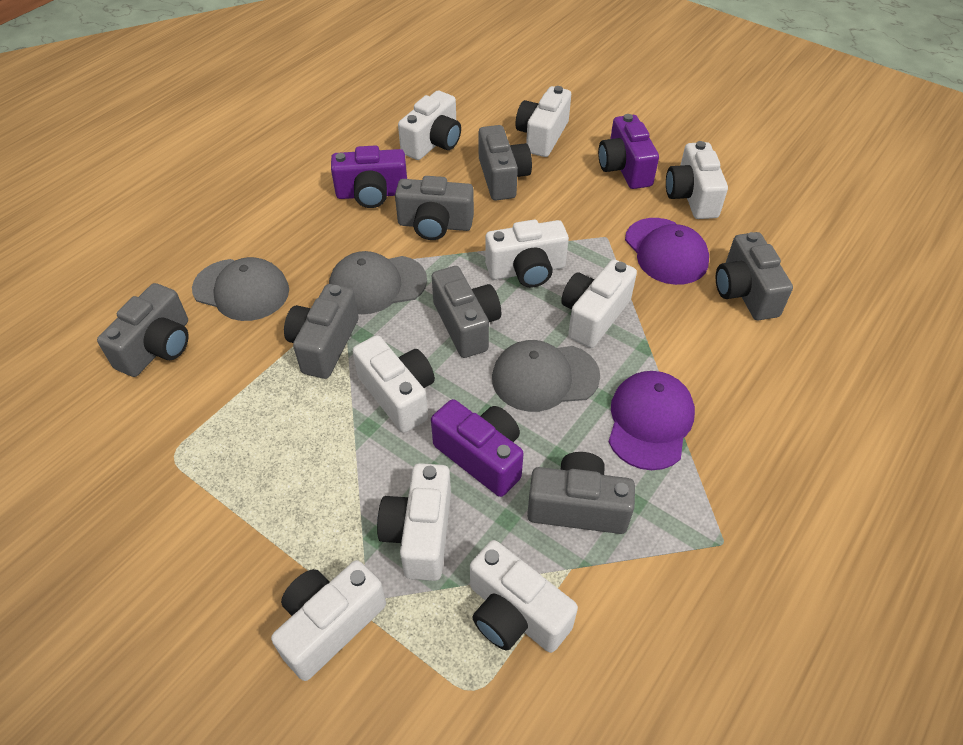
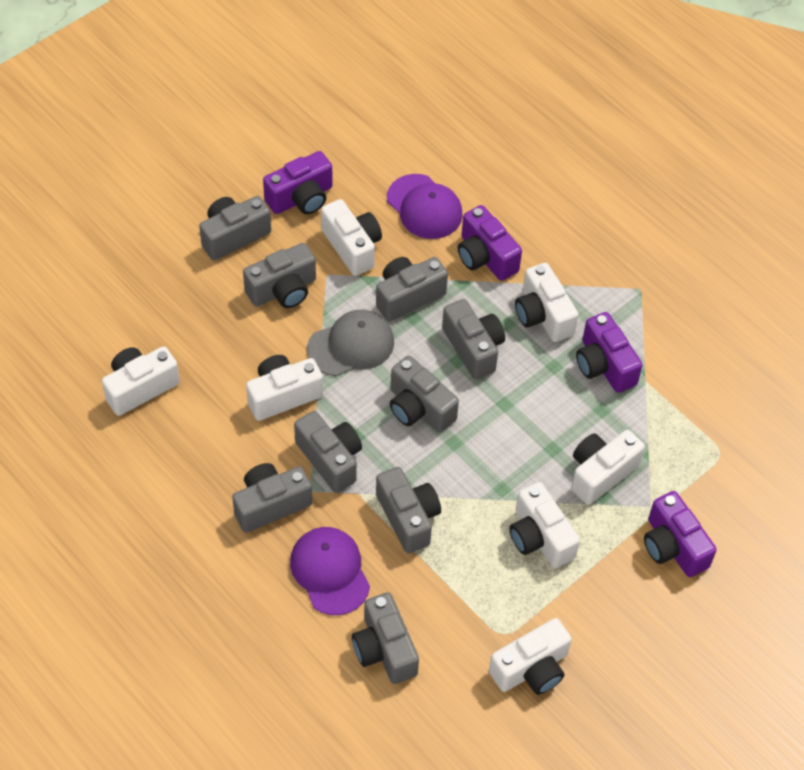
grey camera: [97,283,189,377] [284,284,359,379] [395,176,474,240] [432,266,501,358] [479,125,532,201] [527,452,635,534] [716,232,793,320] = 7 -> [199,196,271,260] [232,463,312,533] [243,243,316,308] [294,411,362,493] [352,592,419,684] [376,257,448,322] [376,467,441,554] [390,356,459,433] [442,299,505,379] = 9
grey cap: [192,257,289,321] [329,251,427,314] [492,340,600,412] = 3 -> [307,310,394,376] = 1
purple camera: [331,145,407,208] [431,399,523,497] [598,114,659,189] = 3 -> [263,151,333,214] [458,205,522,281] [576,312,643,393] [644,491,717,577] = 4
white camera: [271,560,386,681] [353,335,435,433] [377,463,451,581] [398,91,461,160] [470,540,578,653] [485,220,569,288] [516,86,571,157] [561,259,637,348] [666,141,728,219] = 9 -> [102,346,180,416] [246,355,323,421] [321,199,382,276] [489,618,572,695] [509,482,580,568] [515,263,578,342] [571,430,645,505] = 7

